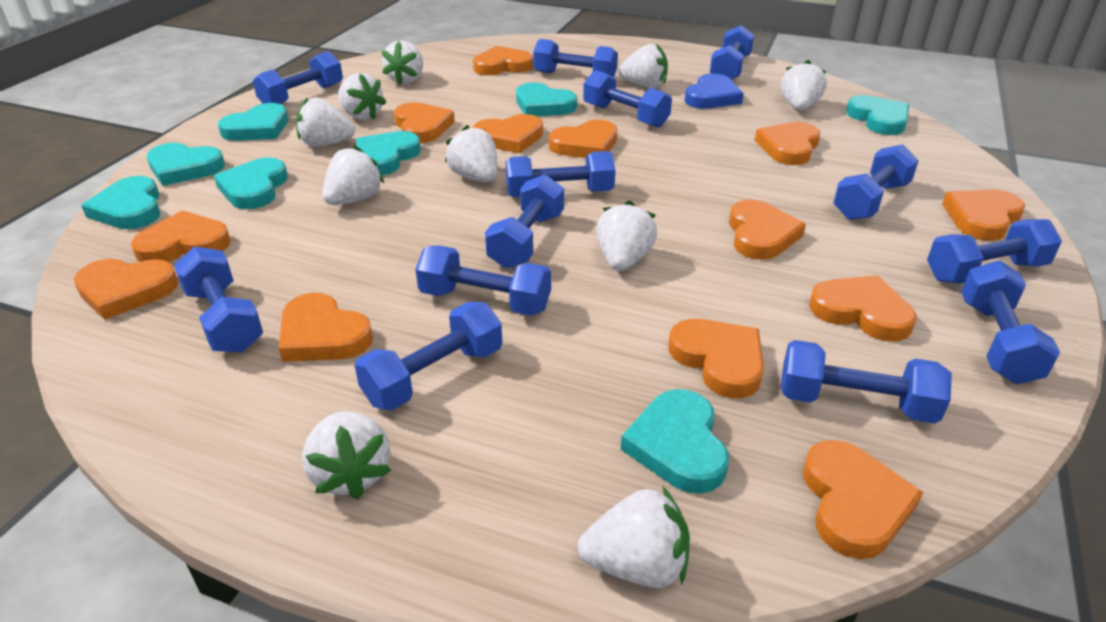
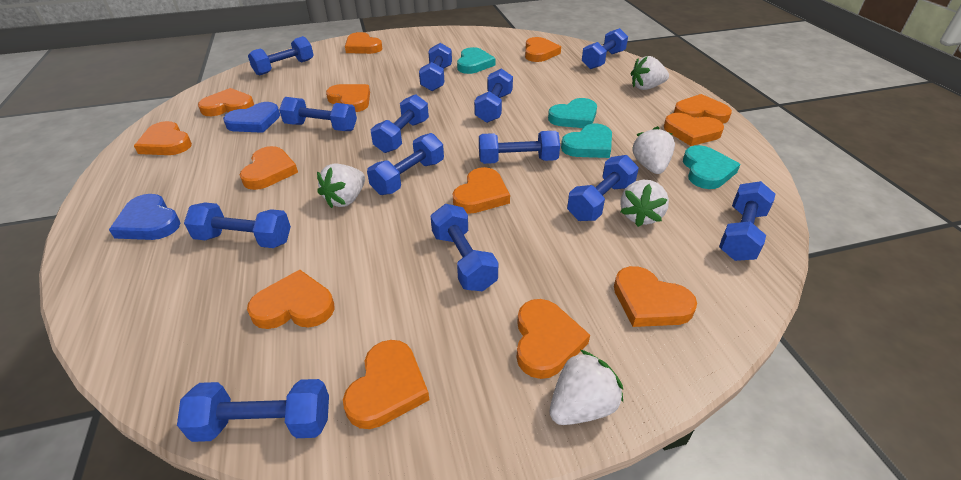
blue heart: [684,73,744,109] = 1 -> [109,194,180,240] [223,102,280,133] = 2
turquoise heart: [81,176,161,229] [147,143,225,186] [214,158,288,209] [218,103,289,141] [356,131,421,176] [516,82,577,116] [621,389,729,494] [846,95,909,135] = 8 -> [457,47,496,74] [548,98,597,128] [561,124,612,158] [683,145,741,189] = 4
white strawberry: [296,98,355,146] [302,411,391,499] [322,145,385,205] [338,73,387,120] [382,40,423,85] [445,125,497,182] [578,486,690,588] [597,201,657,271] [618,44,668,88] [781,60,827,110] = 10 -> [317,163,365,208] [550,350,623,425] [620,180,669,227] [631,56,669,90] [632,126,675,174] = 5

